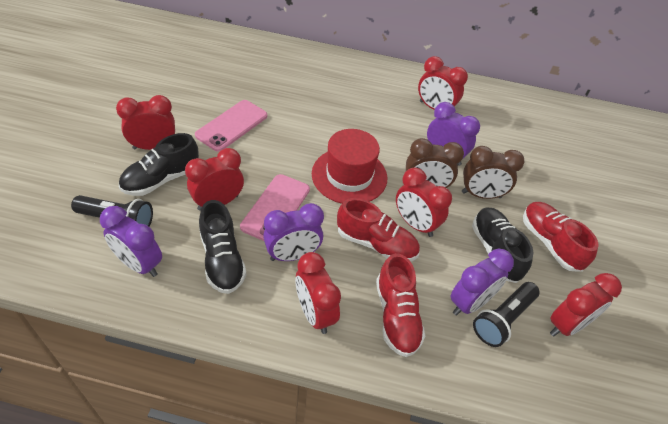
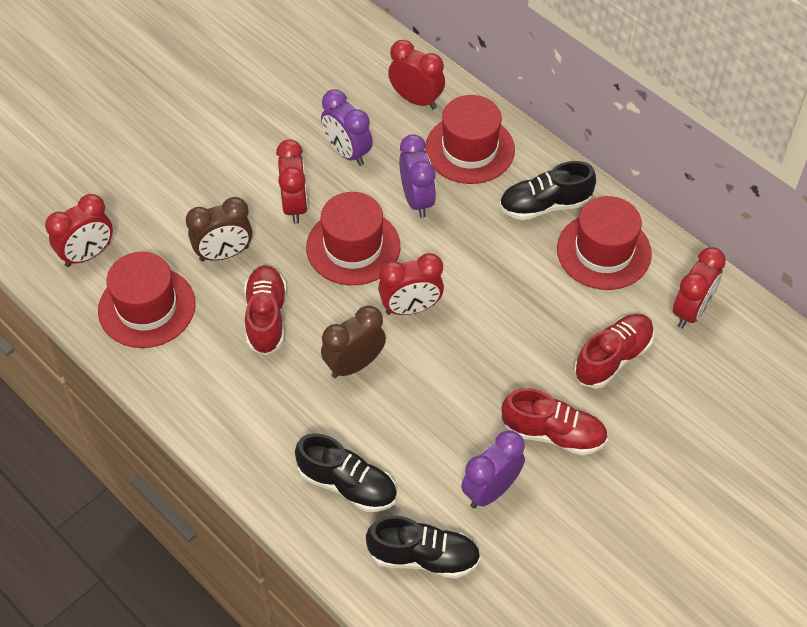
black flashlight: [71,195,153,226] [473,282,539,347] = 2 -> none = 0
pink phone: [195,100,267,152] [240,174,310,241] = 2 -> none = 0
purple clock: [100,206,162,277] [263,203,324,261] [427,102,480,166] [451,249,514,316] = 4 -> [321,89,373,166] [399,134,436,218] [461,430,525,508] = 3
red clock: [116,95,175,150] [185,148,244,211] [295,252,341,334] [396,168,452,237] [418,56,468,110] [550,273,622,336] = 6 -> [45,194,113,267] [276,139,308,224] [378,253,444,315] [388,40,445,110] [673,247,726,328] = 5
red hat: [312,129,387,204] = 1 -> [98,252,196,348] [306,192,400,285] [425,95,515,184] [557,196,652,290] = 4

